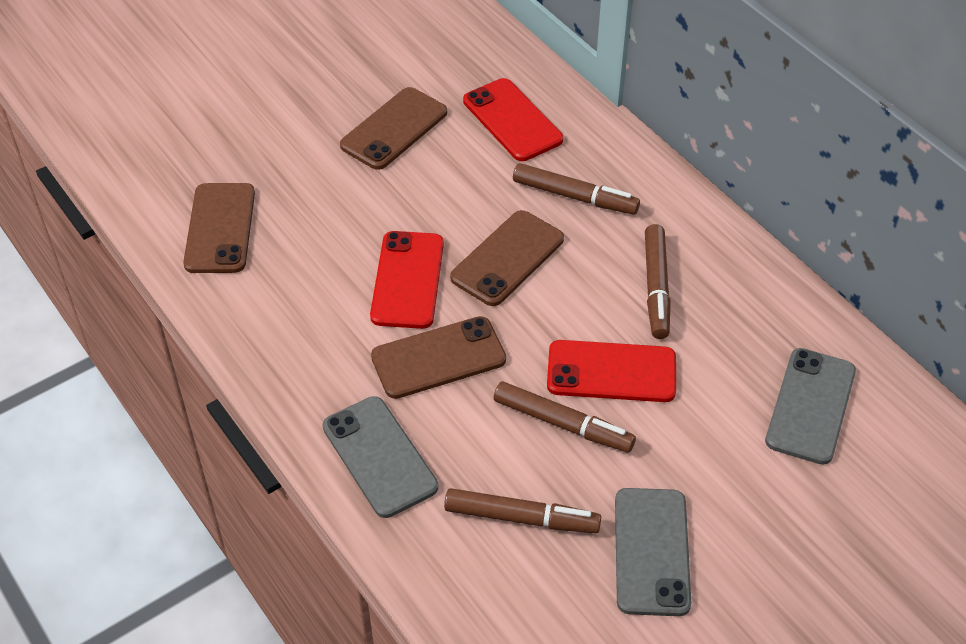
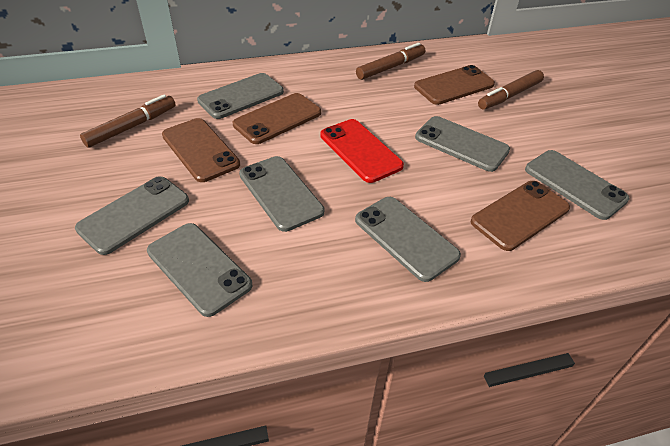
brown marker: [444,488,601,533] [494,381,636,453] [513,163,640,215] [645,224,671,339] = 4 -> [80,94,176,148] [356,43,425,80] [478,70,544,110] = 3
grey phone: [323,396,438,518] [615,488,691,616] [765,348,856,465] = 3 -> [75,176,189,255] [147,223,252,317] [197,73,284,119] [239,156,324,232] [355,197,461,282] [415,116,510,172] [525,150,630,220] = 7
red phone: [370,231,444,329] [463,78,563,161] [547,340,676,402] = 3 -> [320,119,404,183] = 1

